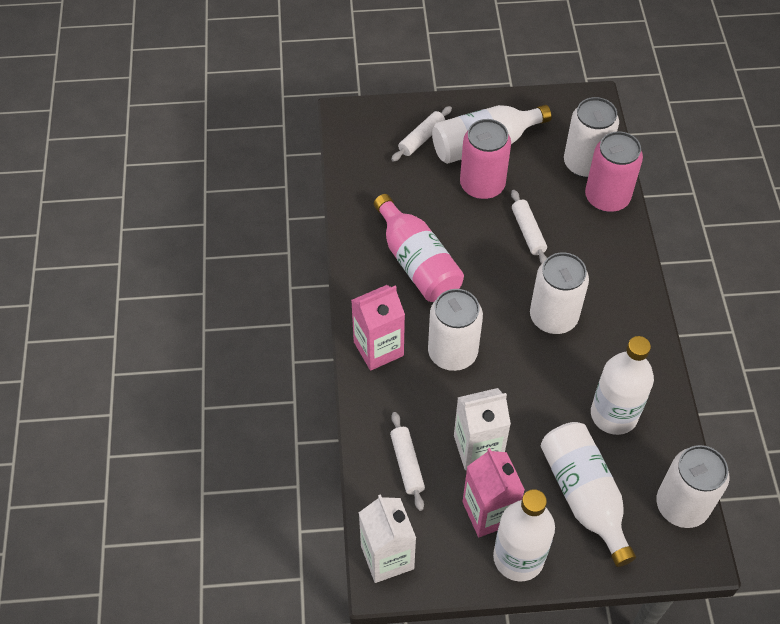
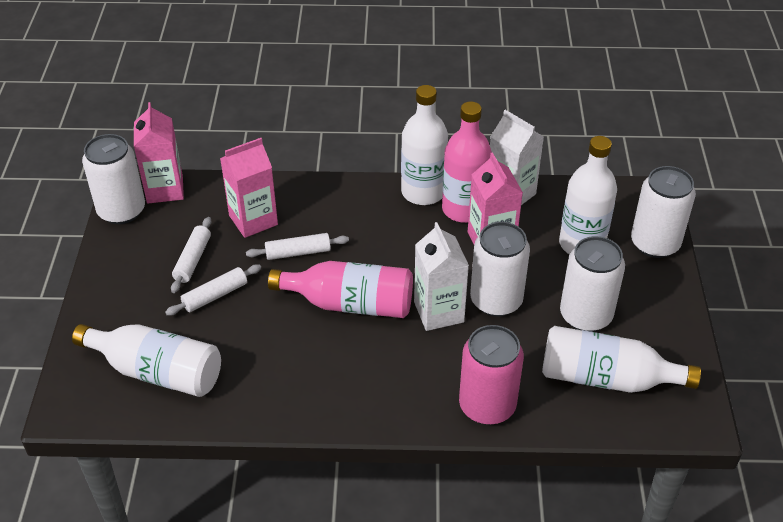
pink bottle: [374,194,464,302] = 1 -> [268,261,413,318] [442,102,492,223] = 2
pink can: [460,119,511,200] [585,131,643,212] = 2 -> [459,325,524,425] = 1
pink carton: [351,285,405,371] [462,448,525,537] = 2 -> [134,102,184,203] [220,138,278,238] [468,152,523,244] = 3

